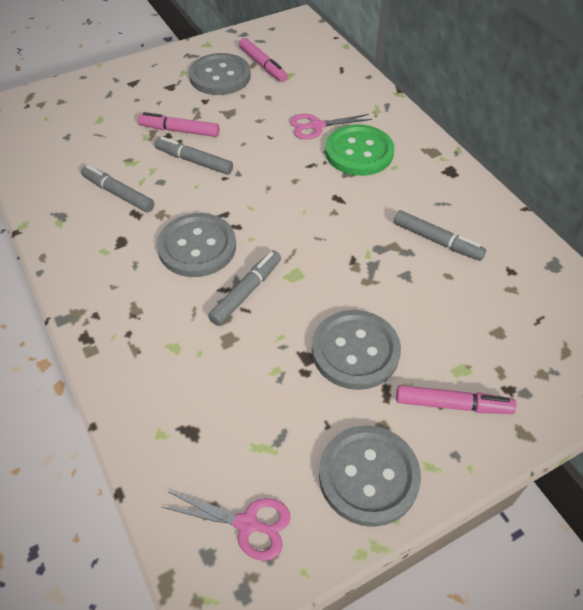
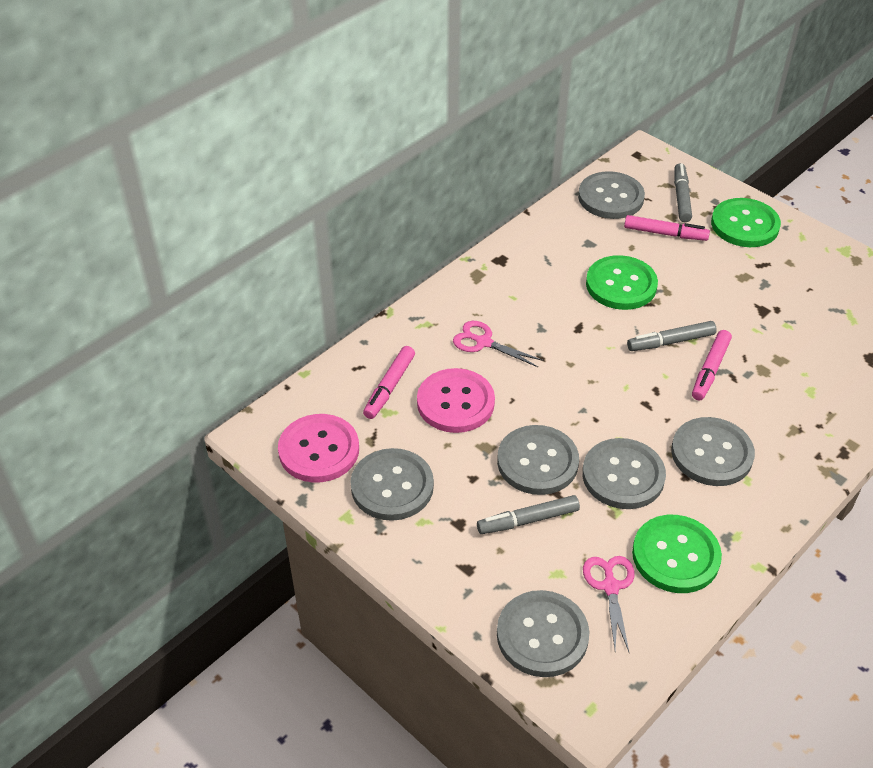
green button: [325,124,394,176] = 1 -> [586,255,658,310] [632,515,722,593] [711,198,781,247] = 3
grey button: [157,213,236,277] [189,53,251,95] [312,310,401,390] [319,425,421,527] = 4 -> [350,448,434,521] [497,425,579,495] [497,590,589,677] [578,171,645,219] [582,438,666,509] [671,417,755,486] = 6
grey marker: [81,165,154,212] [155,136,233,175] [208,251,281,326] [394,210,486,261] = 4 -> [477,495,580,534] [627,321,717,351] [674,163,692,222] = 3
pink button: none = 0 -> [278,414,359,482] [417,368,495,433] = 2

